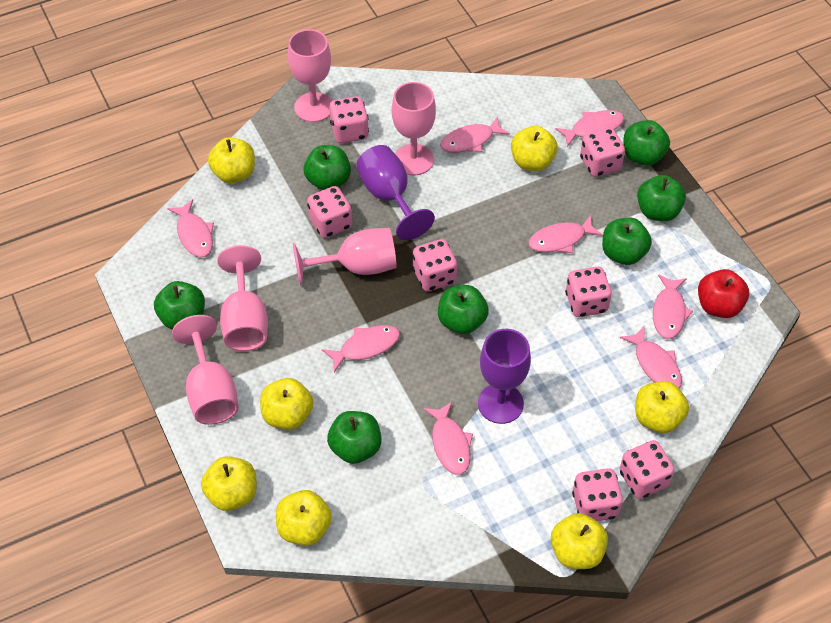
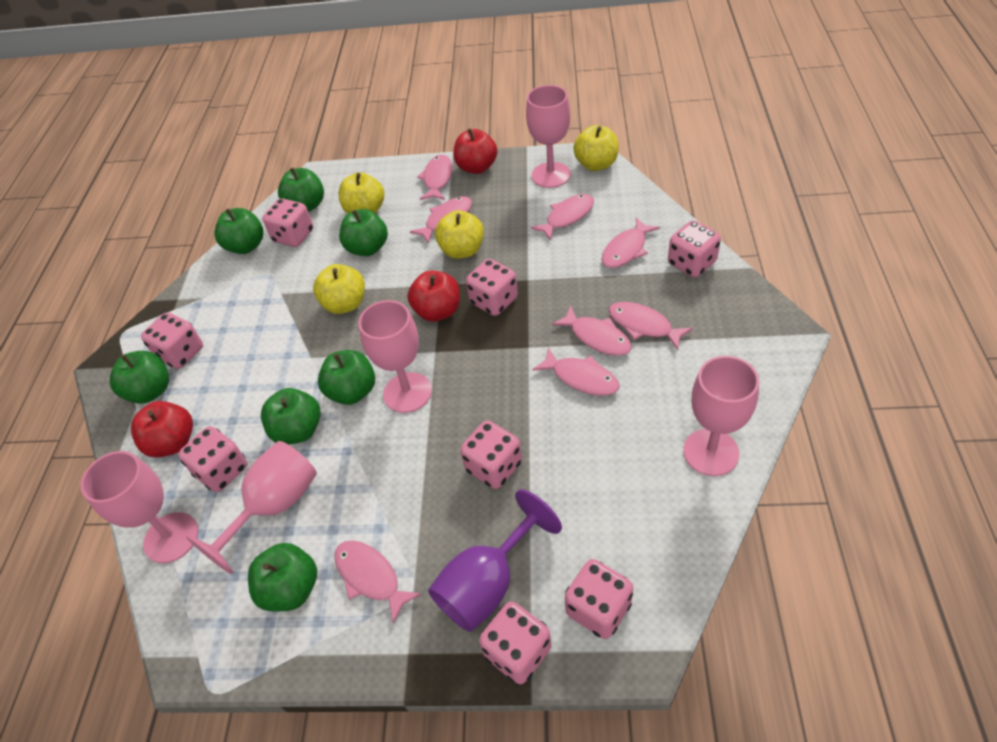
pink dice: [307,186,352,238] [329,96,369,143] [413,239,457,291] [565,267,612,317] [572,468,623,521] [580,128,625,177] [620,440,674,499] = 7 -> [141,313,203,369] [178,426,247,492] [263,198,313,247] [460,421,522,489] [466,259,518,316] [479,601,551,684] [565,559,633,639] [668,221,721,277] = 8
purple goblet: [356,145,435,240] [478,329,531,424] = 2 -> [428,489,562,632] = 1
red apple: [698,269,749,318] = 1 -> [131,401,193,458] [407,271,460,322] [454,128,497,174] = 3
yellow apple: [201,456,257,511] [208,137,255,183] [260,378,313,430] [276,490,332,546] [511,126,558,171] [551,513,608,569] [635,381,689,433] = 7 -> [313,264,365,314] [339,172,384,214] [435,210,484,259] [573,125,619,171] = 4

